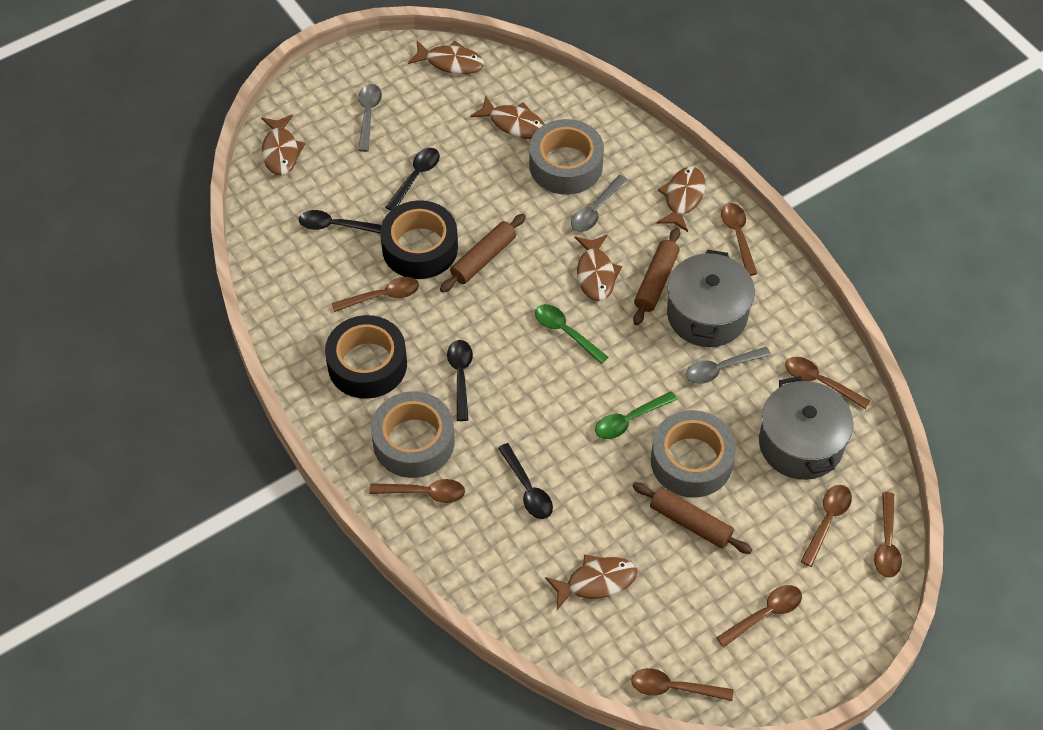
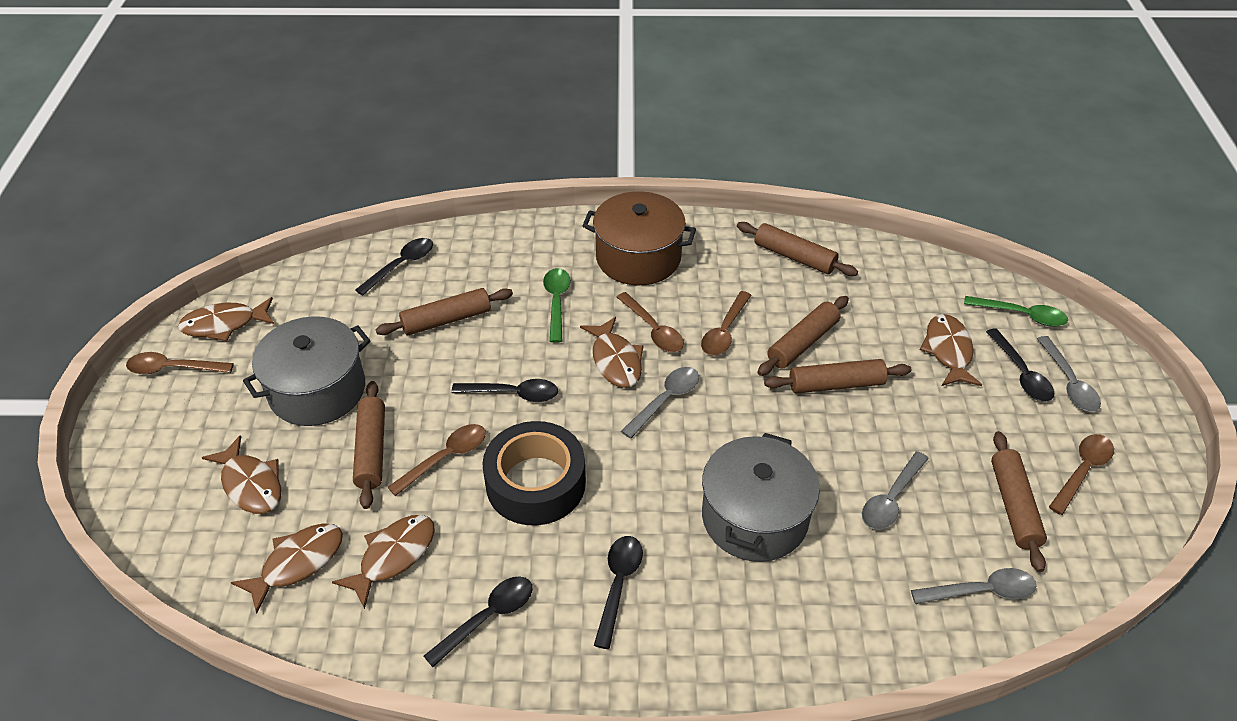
black spoon: [299,210,381,233] [386,148,440,211] [447,340,473,421] [498,443,553,519] = 4 -> [355,238,433,296] [424,576,533,667] [451,379,558,402] [594,536,643,649] [986,328,1054,402] = 5
black tape: [325,315,407,399] [380,200,458,279] = 2 -> [482,421,586,526] = 1
brown pot: none = 0 -> [582,191,696,285] = 1
brown rolling pin: [440,214,526,293] [632,482,752,554] [633,228,680,325] = 3 -> [353,381,385,509] [375,288,513,335] [737,222,858,276] [757,296,849,376] [764,359,912,393] [991,431,1047,572] = 6
brown spoon: [332,277,419,312] [369,479,465,503] [631,668,733,701] [716,585,802,647] [721,203,757,276] [785,357,870,409] [800,485,852,567] [874,492,902,578] = 8 -> [126,352,234,374] [388,424,486,496] [617,292,684,352] [701,291,752,356] [1049,434,1114,515] = 5
grey spoon: [358,84,382,152] [571,175,627,232] [686,347,771,384] = 3 -> [621,367,699,439] [862,451,929,529] [911,568,1036,604] [1037,336,1101,412] = 4
grey tape: [371,391,455,478] [529,119,604,195] [651,410,736,498] = 3 -> none = 0

